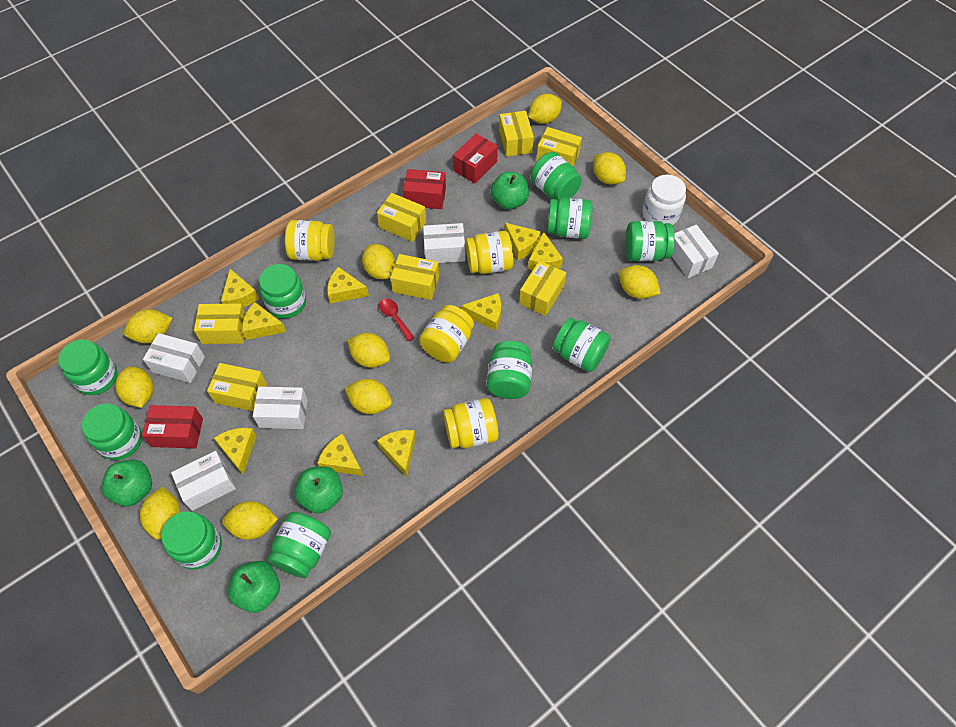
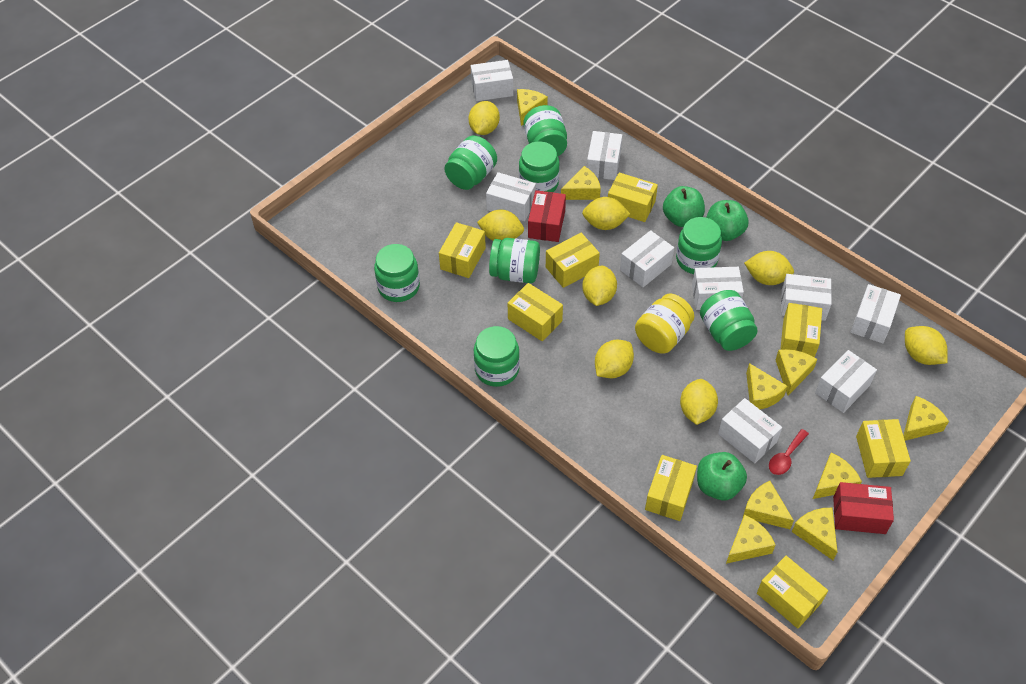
green apple: [101,460,152,506] [228,561,280,613] [294,466,343,513] [491,172,529,210] = 4 -> [663,186,705,227] [697,452,747,500] [706,200,749,241] = 3
green jar: [58,339,118,395] [82,403,142,460] [161,511,222,569] [259,264,306,319] [268,512,331,578] [487,341,532,399] [531,152,582,200] [547,197,592,239] [553,318,611,372] [625,221,675,261] = 10 -> [374,244,420,302] [444,136,497,190] [474,326,520,387] [489,238,540,283] [519,141,560,192] [523,105,567,156] [676,217,722,274] [700,290,758,351] = 8
red box: [142,405,203,448] [403,169,446,209] [453,134,498,183] = 3 -> [528,190,566,242] [833,482,894,534] = 2
white box: [143,333,205,383] [171,451,236,511] [253,387,308,429] [423,223,465,263] [672,225,719,278] = 5 -> [471,60,513,101] [486,172,536,221] [587,131,622,180] [620,230,674,287] [692,267,744,310] [718,398,782,463] [781,274,832,321] [815,350,877,413] [851,284,901,343] = 9
white jar: [643,175,686,225] = 1 -> none = 0
yellow box: [194,304,246,344] [207,363,267,411] [377,193,426,242] [390,254,439,300] [499,111,534,157] [519,260,566,316] [536,127,582,166] = 7 -> [439,222,486,278] [508,283,563,341] [546,233,600,288] [608,172,658,222] [645,455,697,521] [757,556,828,629] [780,303,822,358] [856,419,911,478] = 8
yellow jar: [285,220,335,261] [419,305,474,362] [443,398,498,448] [466,231,513,274] = 4 -> [635,294,694,354] = 1
yellow lemon: [115,366,153,408] [124,309,172,343] [140,487,180,539] [222,501,278,540] [345,379,392,414] [347,333,390,368] [362,244,395,279] [528,94,562,124] [593,152,626,185] [619,265,661,299] = 10 -> [468,101,500,135] [477,210,524,241] [582,197,630,230] [582,266,617,306] [595,340,634,378] [680,379,718,425] [744,251,794,285] [905,326,948,365] = 8

